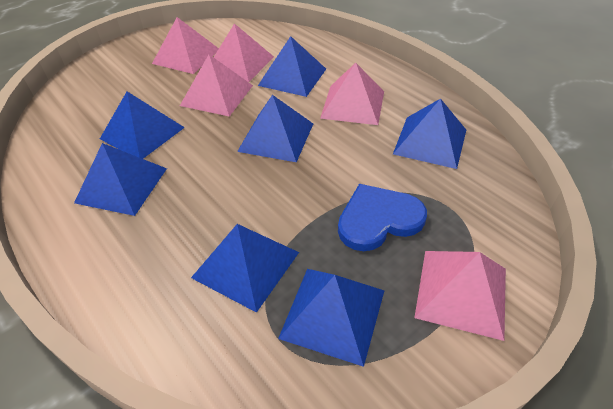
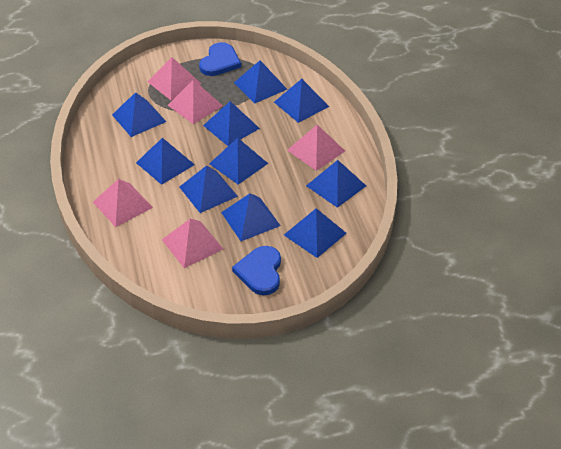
blue heart: [338,184,427,251] = 1 -> [199,42,241,76] [232,246,281,295] = 2
blue pyramid: [74,143,167,216] [100,92,185,159] [191,224,299,313] [237,95,313,162] [258,36,326,97] [278,269,384,367] [393,99,466,169] = 7 -> [112,92,166,137] [136,138,195,185] [179,166,238,213] [203,101,260,146] [209,138,268,185] [221,193,281,241] [234,60,287,103] [274,79,329,123] [284,208,347,258] [306,160,366,208] = 10

